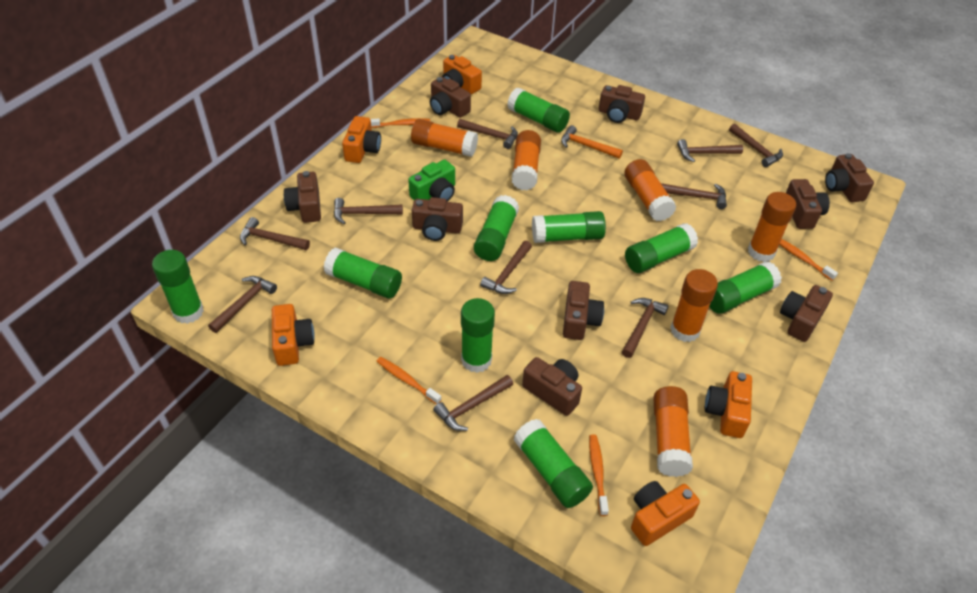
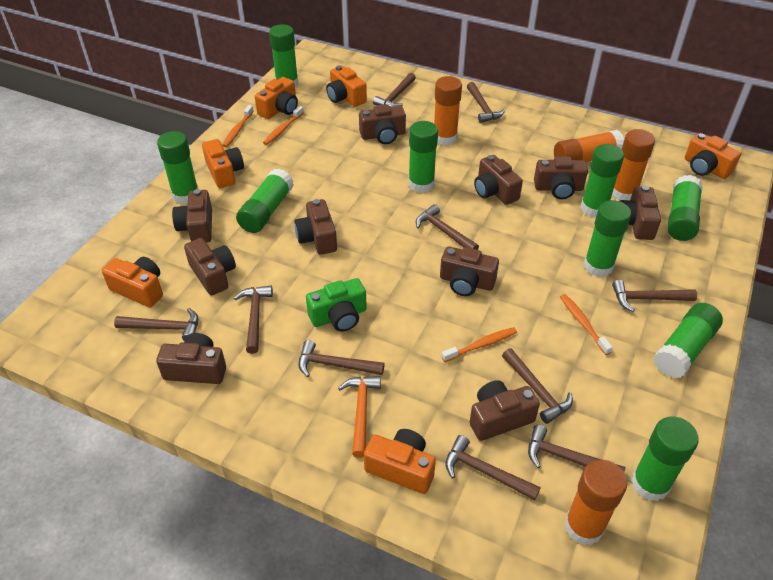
brown camera: [284,171,321,223] [412,197,463,241] [430,77,471,118] [522,357,582,416] [563,281,604,340] [599,85,645,123] [780,285,833,342] [786,179,830,229] [825,153,874,202] = 9 -> [156,333,226,384] [172,189,212,243] [184,238,236,296] [294,199,337,255] [359,104,406,144] [440,246,499,296] [470,380,540,441] [474,155,523,205] [534,156,588,199] [620,186,661,240] = 10
orange camera: [272,304,315,366] [342,116,381,163] [442,55,482,94] [631,481,700,546] [705,371,752,438] = 5 -> [102,257,163,308] [202,139,244,188] [255,77,298,119] [326,65,367,107] [364,429,436,494] [685,133,741,179] = 6
orange glue stick: [411,119,478,157] [512,130,541,190] [624,159,677,221] [653,386,693,477] [670,269,718,342] [748,192,796,262] = 6 -> [434,76,462,146] [554,130,625,162] [564,460,627,545] [612,129,655,201] = 4

